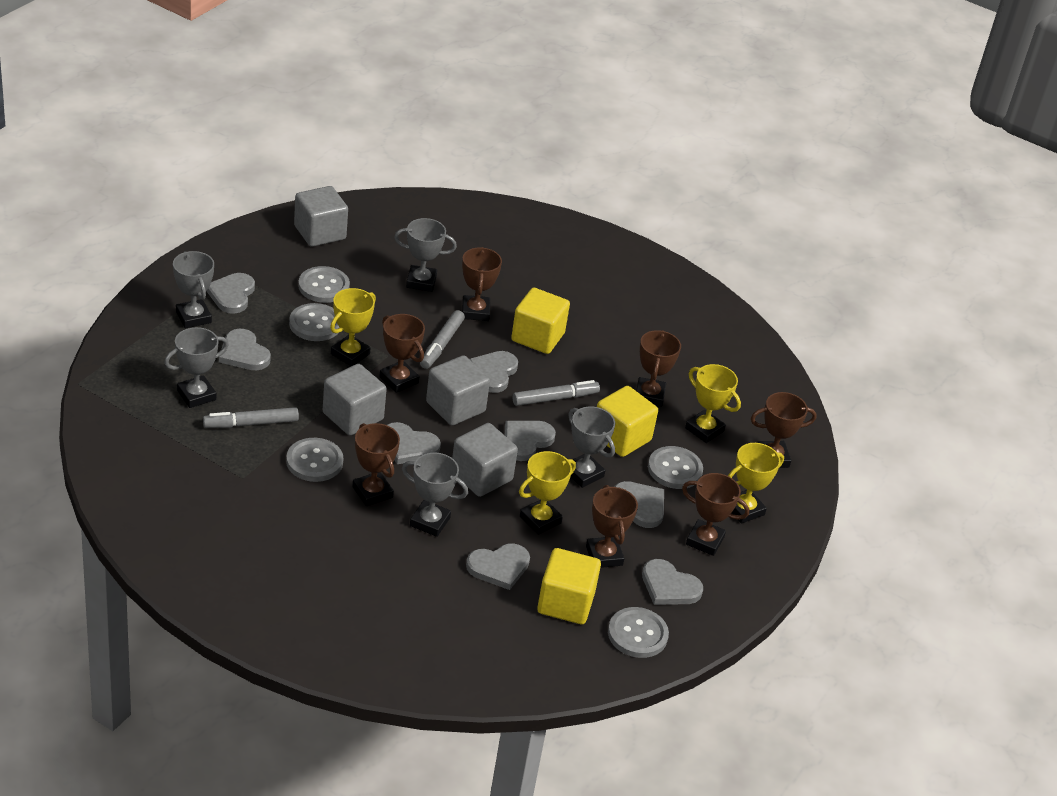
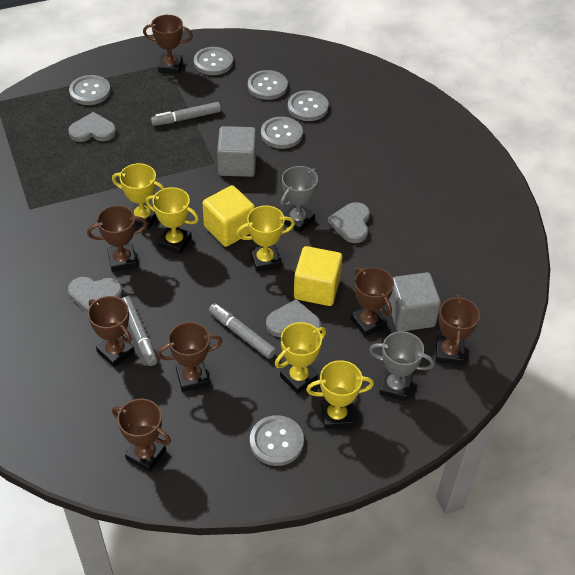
grey button: [286,438,344,482] [289,303,340,341] [298,266,350,303] [608,607,669,658] [648,446,703,489] = 5 -> [69,75,111,105] [194,47,233,75] [248,70,288,100] [250,415,304,466] [261,117,303,149] [288,90,329,121] = 6
grey cube: [294,186,348,247] [323,364,387,436] [426,355,490,426] [452,423,518,497] = 4 -> [217,126,256,177] [389,272,441,331] = 2
grey heart: [207,273,255,314] [219,329,271,370] [387,422,441,464] [466,544,530,590] [469,351,518,393] [505,421,556,461] [614,481,664,528] [642,559,703,605] = 8 -> [68,112,116,142] [68,277,122,313] [266,299,321,337] [328,202,370,243] = 4
grey trophy: [164,327,229,408] [173,251,214,328] [394,218,457,292] [402,453,468,537] [568,406,615,488] = 5 -> [280,166,318,233] [369,331,434,401] = 2
yellow cube: [511,288,570,354] [537,548,601,624] [597,386,658,457] = 3 -> [203,185,255,247] [294,246,343,306] = 2
yellow trophy: [330,288,376,366] [519,451,576,535] [685,364,741,443] [728,443,784,524] = 4 -> [112,163,165,229] [146,187,199,254] [236,205,295,272] [275,322,326,394] [306,360,374,429] = 5

